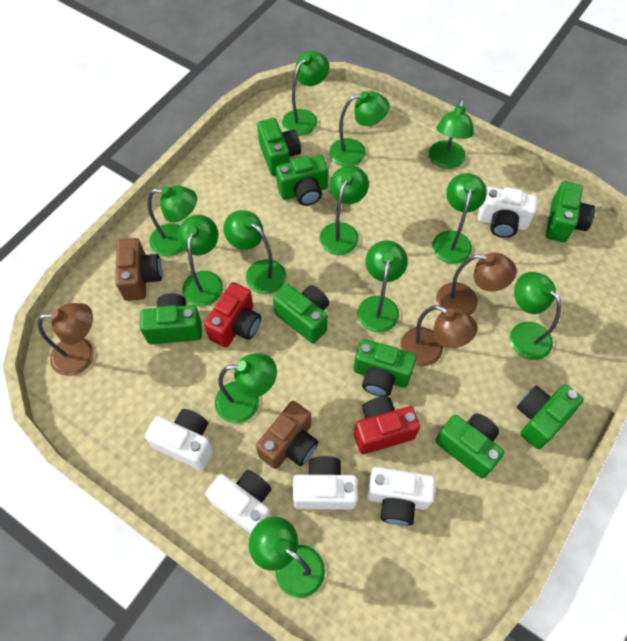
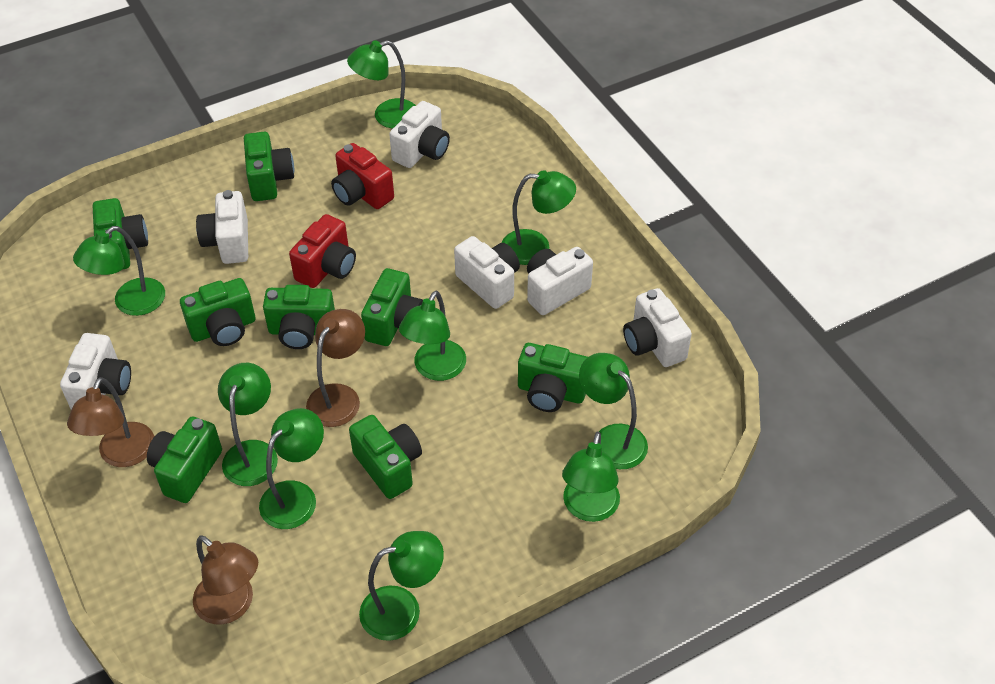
brown camera: [115,238,162,301] [256,401,318,469] = 2 -> none = 0
green lamp: [148,185,197,256] [178,215,223,306] [215,354,277,423] [223,210,286,294] [249,517,325,598] [282,51,329,136] [320,165,369,255] [329,91,389,166] [358,240,408,333] [429,99,474,169] [432,173,487,264] [510,272,561,360] = 12 -> [73,226,165,316] [218,363,278,486] [259,408,324,529] [347,40,416,129] [359,531,444,641] [399,291,466,381] [502,170,576,265] [562,431,620,522] [579,353,648,469] = 9
white camera: [145,409,213,470] [205,470,272,534] [293,456,358,510] [367,467,435,526] [478,187,537,238] = 5 -> [60,333,131,409] [196,190,248,264] [389,101,450,168] [454,236,520,309] [527,247,593,315] [623,288,692,367] = 6

